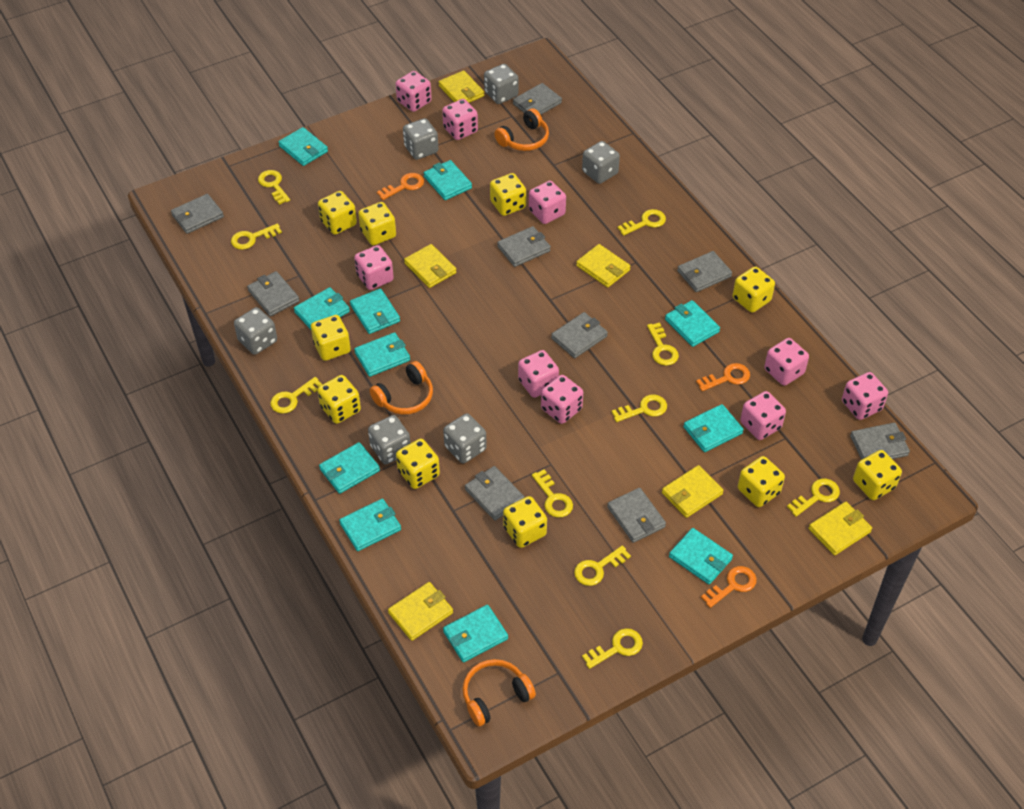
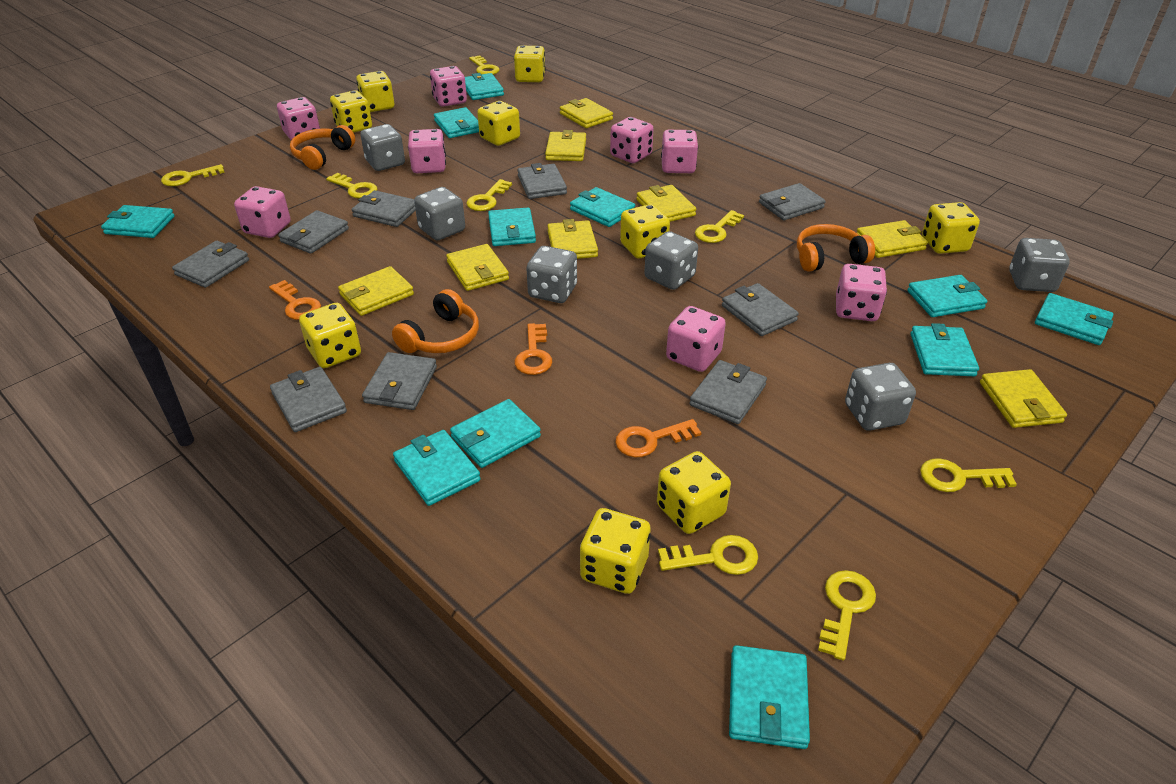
pink dice: [354,245,394,290] [396,71,432,112] [442,99,478,140] [518,350,559,398] [529,181,566,224] [541,375,583,424] [740,391,786,440] [764,338,809,386] [842,372,888,420] = 9 -> [234,186,291,238] [277,97,320,140] [408,129,446,173] [430,66,467,107] [610,117,653,163] [661,130,698,173] [666,306,726,372] [836,264,887,321] = 8
yellow dice: [311,315,351,361] [317,375,361,424] [318,191,357,235] [358,202,396,245] [396,439,440,489] [490,173,526,216] [503,496,547,548] [733,267,775,313] [738,456,785,507] [853,450,902,500] = 10 -> [299,303,361,368] [330,90,372,133] [356,71,394,112] [477,101,520,146] [514,46,546,82] [580,508,651,594] [620,204,670,258] [657,451,731,534] [922,202,980,254] = 9
yellow key: [231,223,282,250] [258,170,290,205] [270,377,323,414] [532,470,573,518] [574,545,631,586] [582,628,643,669] [612,394,667,422] [617,209,666,236] [647,323,679,366] [787,479,840,517] = 10 -> [161,164,225,186] [326,173,378,198] [466,179,512,211] [469,55,500,75] [658,535,758,575] [695,210,744,243] [818,570,876,661] [920,458,1017,492] = 8
yellow wallet: [388,582,453,641] [404,244,457,288] [439,71,484,103] [576,244,631,288] [662,465,724,518] [809,502,872,555] = 6 -> [338,266,414,316] [446,244,509,291] [545,130,586,161] [547,219,598,259] [560,98,613,128] [636,185,696,222] [857,220,928,258] [980,369,1067,428] = 8

